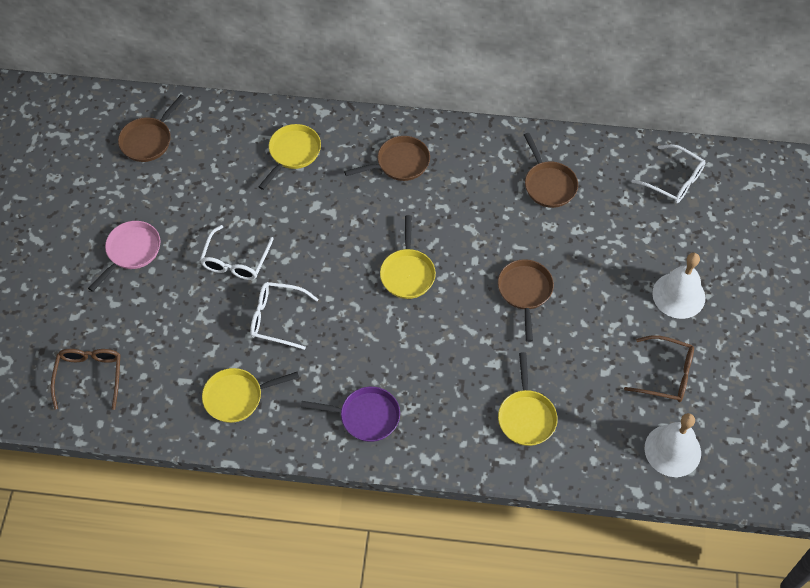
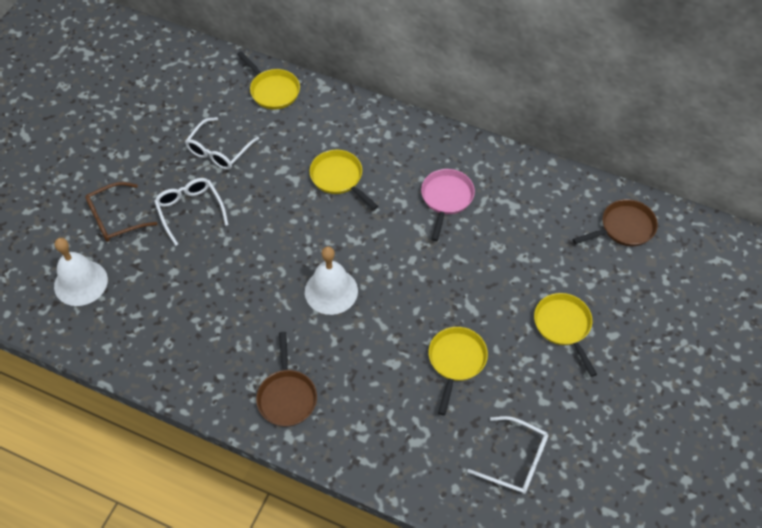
brown glasses: [51,349,121,410] [624,335,694,402] = 2 -> [85,182,157,242] = 1
brown pan: [118,95,185,162] [344,136,430,181] [498,259,554,342] [524,133,578,208] = 4 -> [256,332,317,427] [573,199,658,246] = 2
purple pan: [301,387,400,442] = 1 -> none = 0

